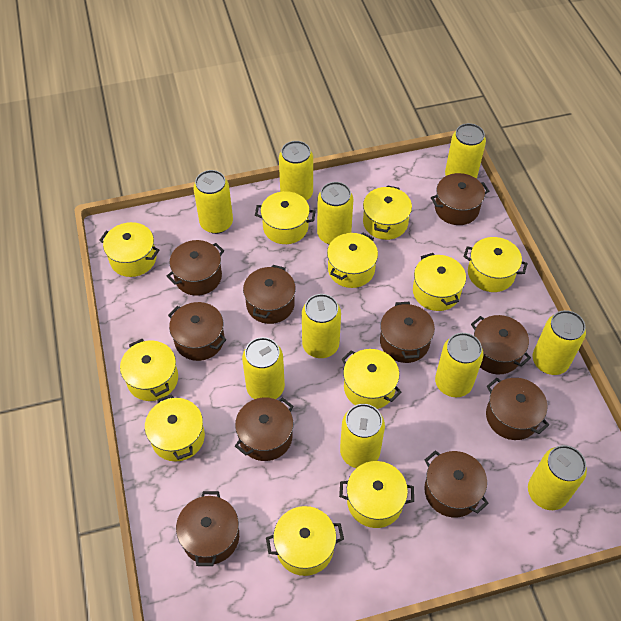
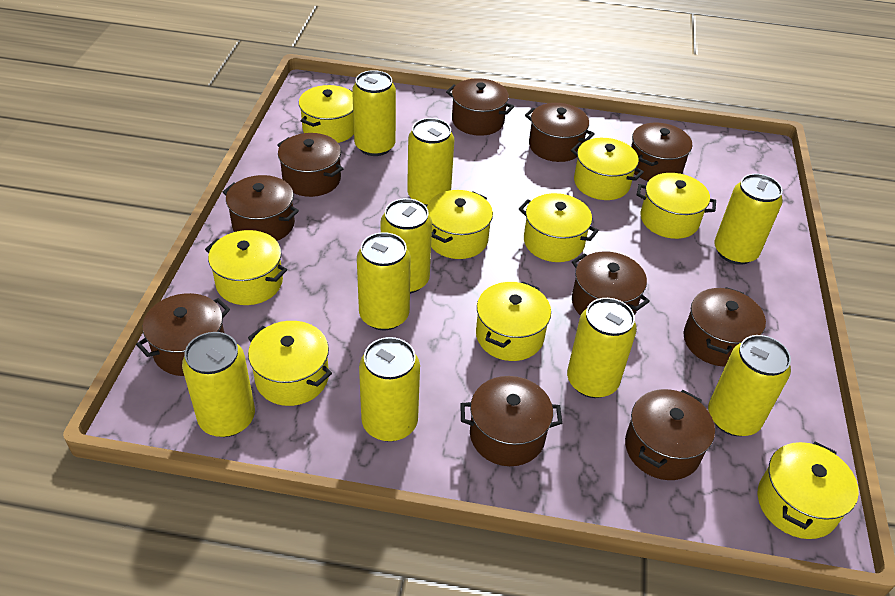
yellow can: [193,170,233,234] [242,337,285,399] [279,141,313,201] [302,294,341,358] [317,182,353,244] [340,404,385,468] [435,333,483,397] [445,123,486,179] [528,445,587,510] [532,310,586,375] = 10 -> [182,332,255,437] [352,70,396,156] [357,232,411,330] [359,337,420,442] [381,198,432,294] [407,118,454,207] [567,298,637,398] [708,335,791,436] [714,174,783,265] = 9
yellow pot: [99,222,159,277] [120,339,178,401] [145,394,205,462] [255,191,316,244] [266,506,344,576] [327,233,378,288] [339,461,414,528] [341,349,402,409] [363,185,412,240] [413,253,466,311] [463,237,528,292] = 11 -> [205,230,287,305] [248,321,332,406] [299,85,354,143] [427,190,493,259] [476,281,551,361] [519,193,599,262] [571,138,644,200] [637,173,716,239] [757,441,859,539] = 9

